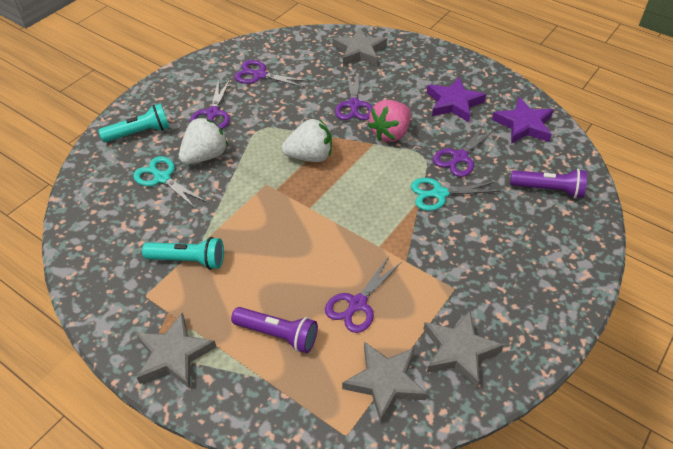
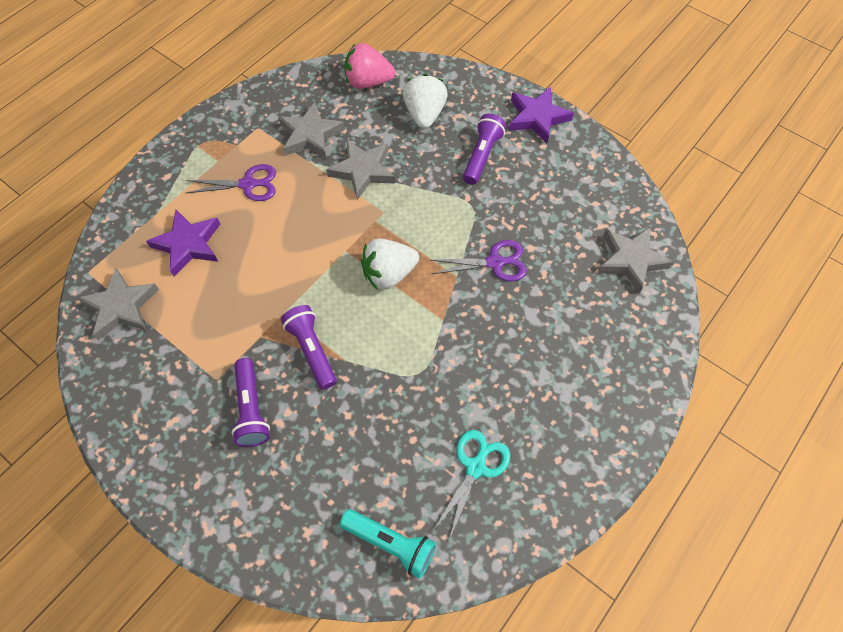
purple flashlight: [231,307,318,353] [510,169,587,198] = 2 -> [232,358,270,447] [281,305,337,390] [463,114,506,185] = 3
purple scissors: [190,79,230,129] [234,60,309,88] [325,256,402,333] [335,71,373,120] [433,124,496,177] = 5 -> [186,164,276,201] [430,240,527,281] = 2
turquoise flashlight: [98,103,170,142] [142,237,224,270] = 2 -> [340,509,436,578] = 1
turquoise scissors: [133,156,207,209] [411,178,500,211] = 2 -> [433,430,510,540] = 1

